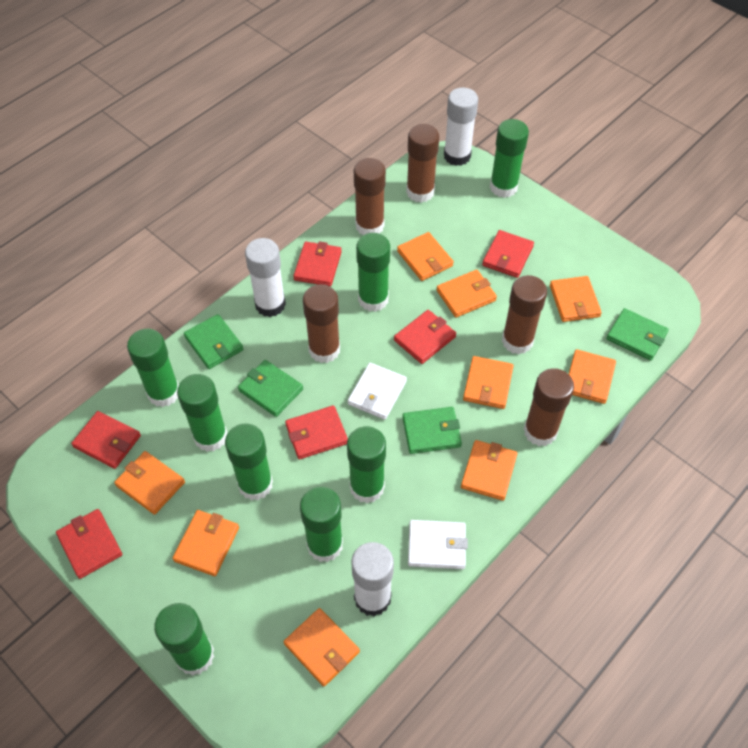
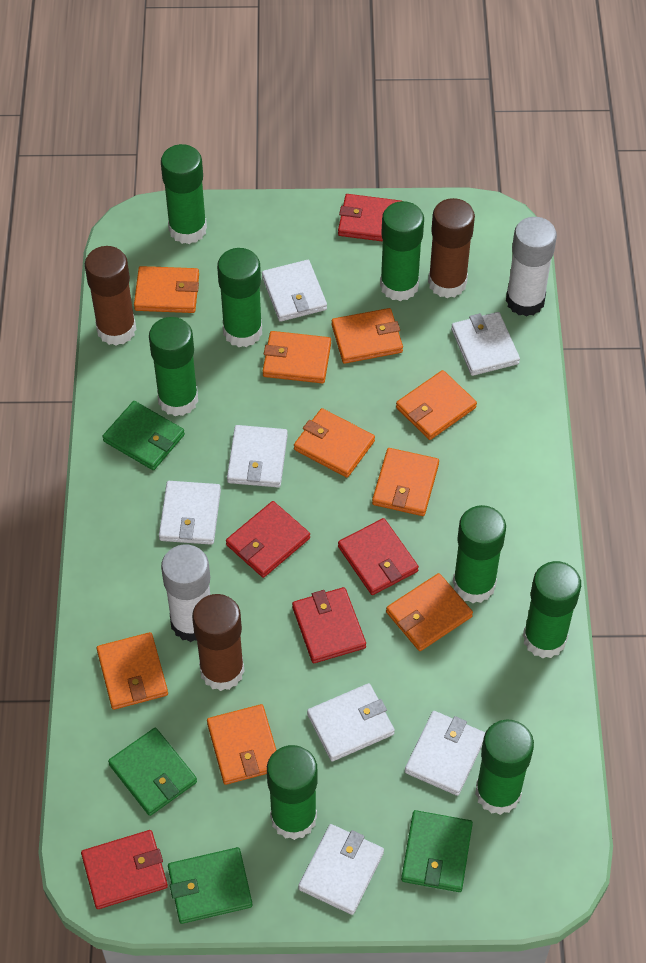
brown glue stick: [303,284,340,363] [354,158,386,235] [406,124,439,203] [502,275,547,354] [524,368,574,446] = 5 -> [85,246,136,346] [192,594,245,691] [428,198,475,298] = 3
red wallet: [56,509,122,579] [71,411,141,469] [285,405,348,459] [293,241,342,286] [394,310,456,364] [482,230,534,278] = 6 -> [81,830,168,909] [226,501,310,578] [292,587,366,663] [338,194,401,242] [338,518,419,595] = 5
white glue stick: [245,238,286,317] [351,542,394,616] [444,88,478,166] = 3 -> [161,544,210,642] [506,217,557,317] = 2
white wallet: [348,363,407,420] [408,520,468,569] = 2 -> [159,481,221,545] [227,425,288,488] [262,260,327,322] [298,824,384,915] [307,683,395,761] [405,711,485,796] [451,312,520,376] = 7

